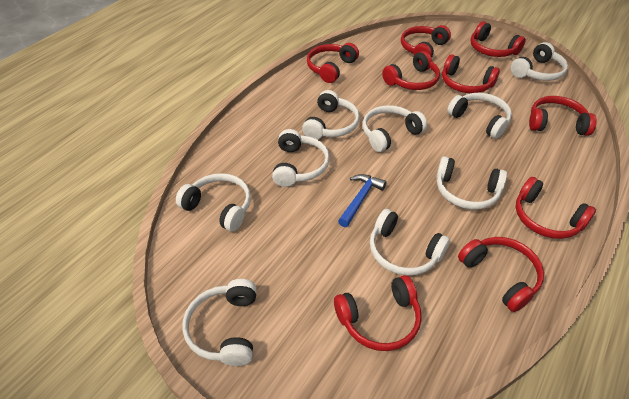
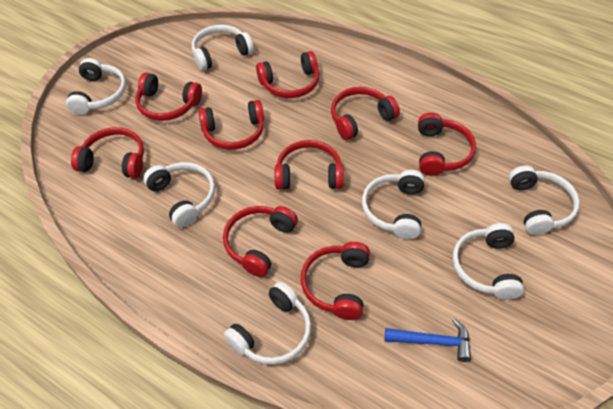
white headphones: [176,173,251,232] [182,279,257,366] [272,129,330,187] [302,90,360,139] [363,105,427,152] [370,209,450,276] [436,156,507,210] [447,93,512,139] [511,42,568,81] = 9 -> [66,58,126,115] [143,162,215,228] [192,25,254,71] [224,282,311,365] [362,170,425,239] [453,223,524,300] [509,165,580,235] = 7

